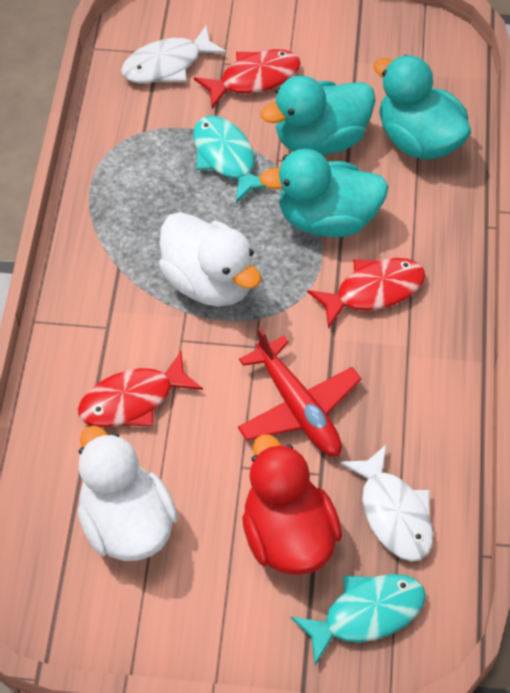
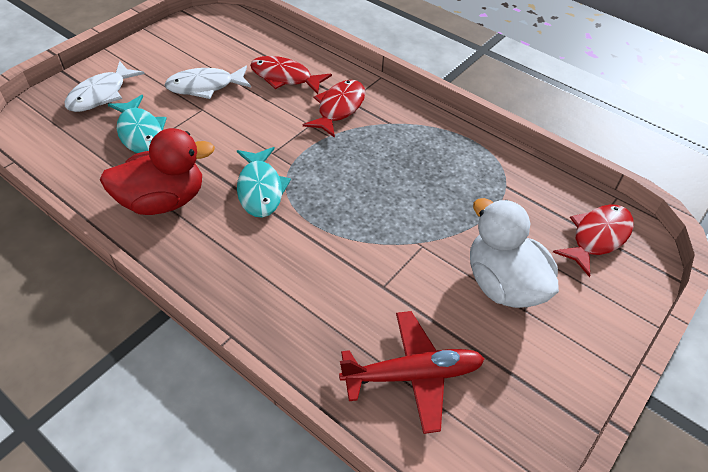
turquoise duck: [259,149,389,237] [260,76,376,155] [373,55,471,159] = 3 -> none = 0
white duck: [77,426,178,561] [159,212,261,306] = 2 -> [470,198,559,308] = 1

